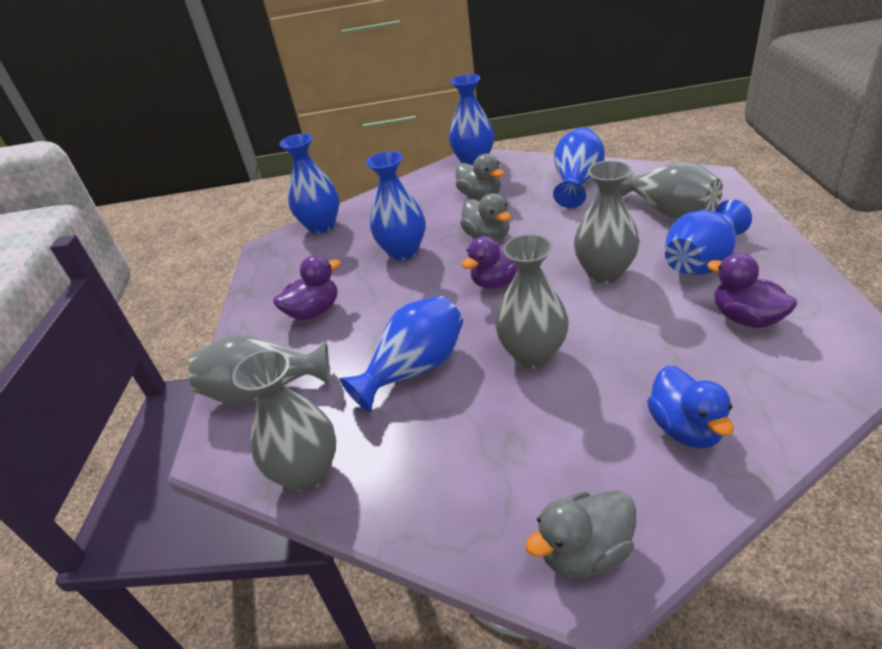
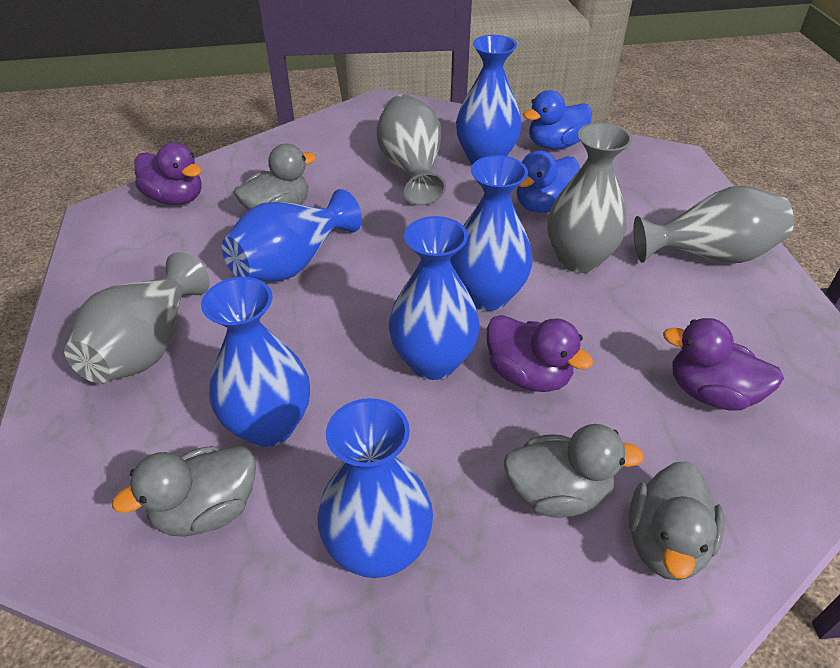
blue duck: [647,366,734,448] = 1 -> [517,150,580,213] [523,90,592,150] = 2
grey duck: [456,154,504,200] [460,193,511,242] [525,490,636,578] = 3 -> [112,446,256,537] [234,144,316,210] [503,424,644,518] [629,461,725,580] = 4
grey vase: [189,334,329,405] [232,349,336,491] [495,234,569,368] [574,160,639,283] [619,161,723,219] = 5 -> [64,252,210,383] [377,94,446,206] [547,123,632,273] [633,186,794,263] = 4

